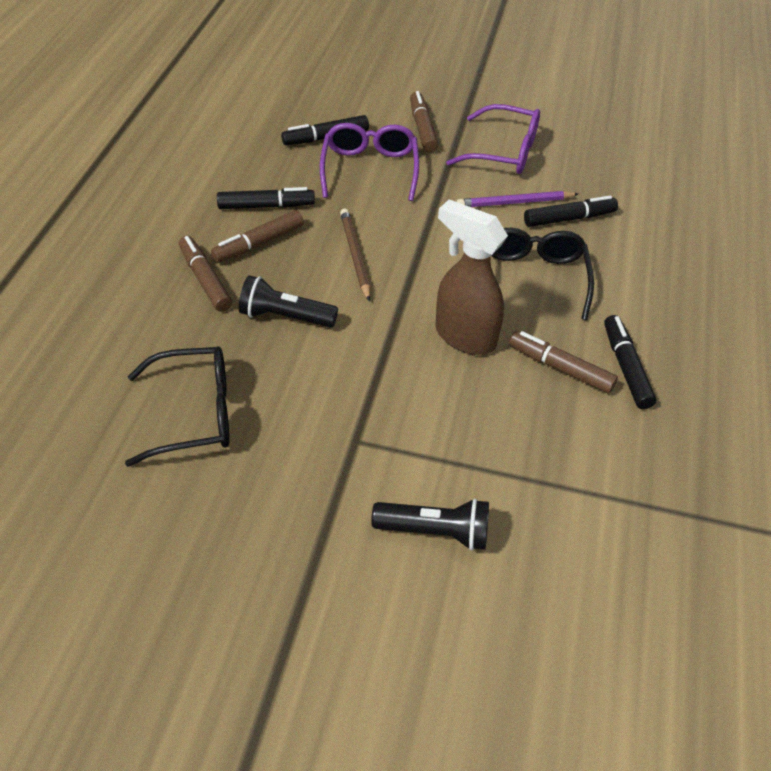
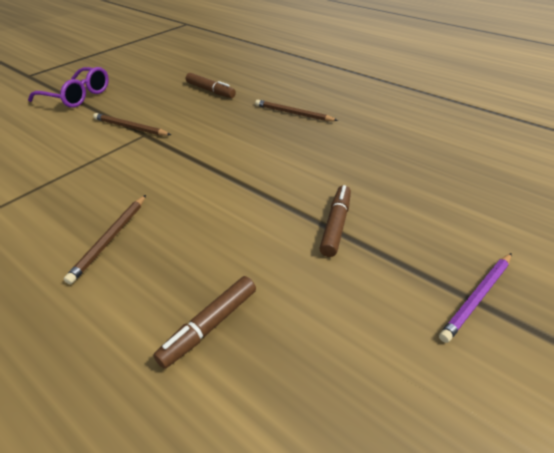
black flashlight: [239,275,338,327] [371,499,489,551] = 2 -> none = 0
black glasses: [125,346,230,467] [491,228,594,320] = 2 -> none = 0
black marker: [217,187,315,209] [281,115,369,145] [524,195,618,227] [604,315,656,409] = 4 -> none = 0
brown marker: [179,236,232,312] [211,210,304,263] [410,91,438,153] [509,331,618,394] = 4 -> [153,276,256,369] [186,73,236,98] [319,185,351,257] = 3
brown pencil: [340,208,370,302] = 1 -> [64,195,146,284] [93,113,171,136] [255,100,338,121] = 3
brown spray bottle: [435,199,508,355] = 1 -> none = 0
purple glasses: [320,123,419,201] [446,104,540,174] = 2 -> [28,67,109,108] = 1

